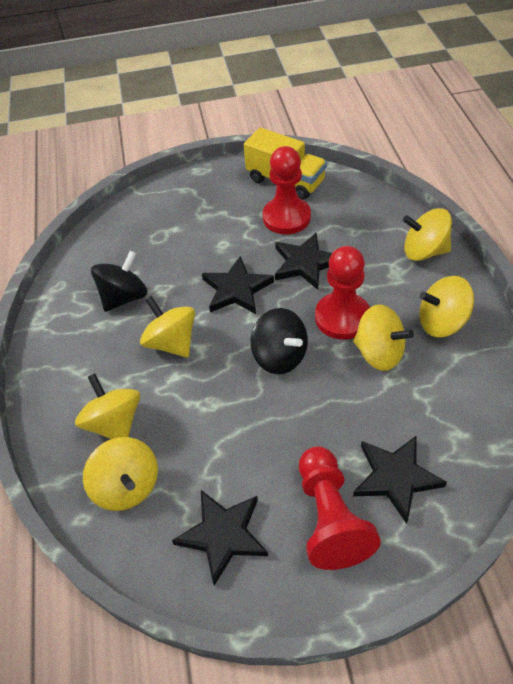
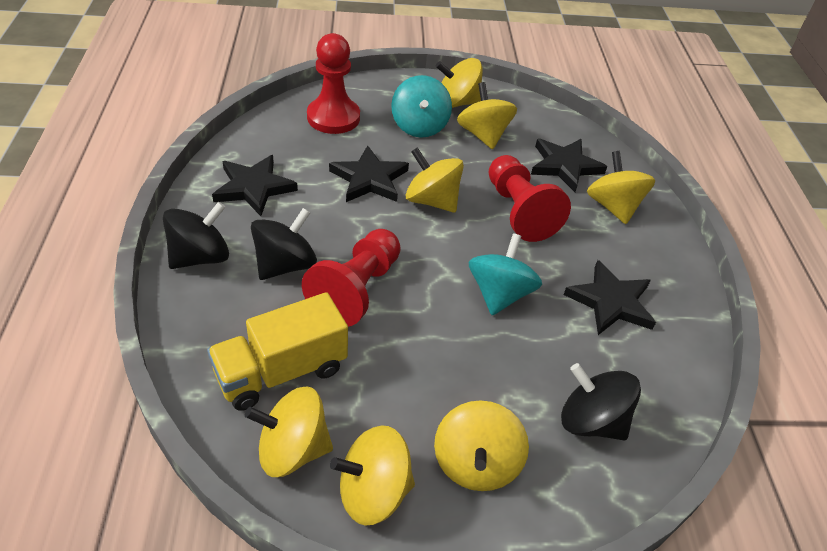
black spinning top: [91,251,148,312] [250,308,308,374] = 2 -> [163,202,229,269] [251,208,317,280] [561,363,641,440] = 3
turquoise spinning top: none = 0 -> [391,75,452,138] [469,233,542,315] = 2
yellow spinning top: [75,374,140,439] [83,437,158,511] [140,296,195,357] [353,304,414,371] [403,208,452,261] [419,276,474,337] = 6 -> [245,387,333,477] [330,425,415,526] [406,147,464,213] [434,400,529,491] [436,58,482,108] [457,82,517,149] [587,151,655,224] = 7

